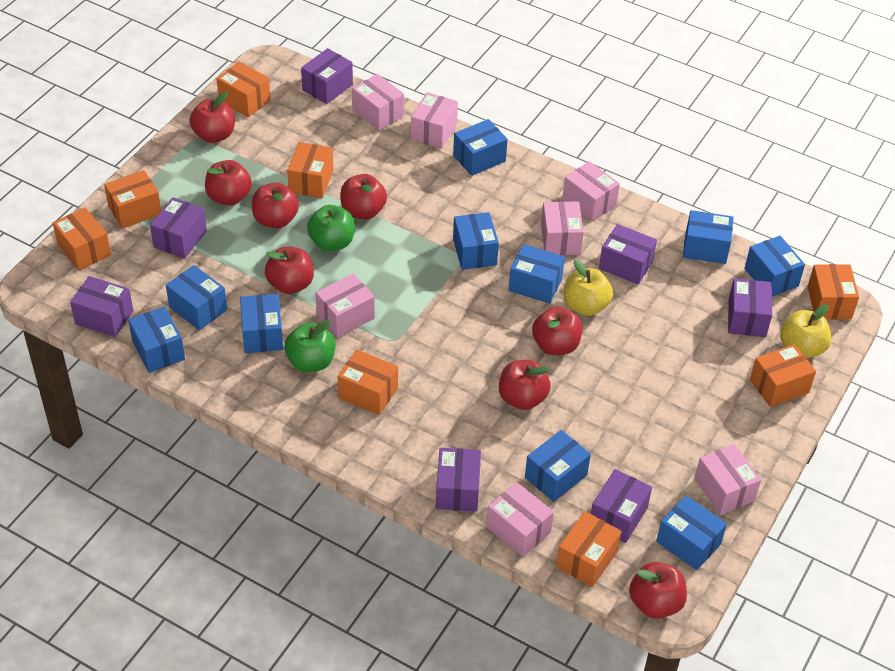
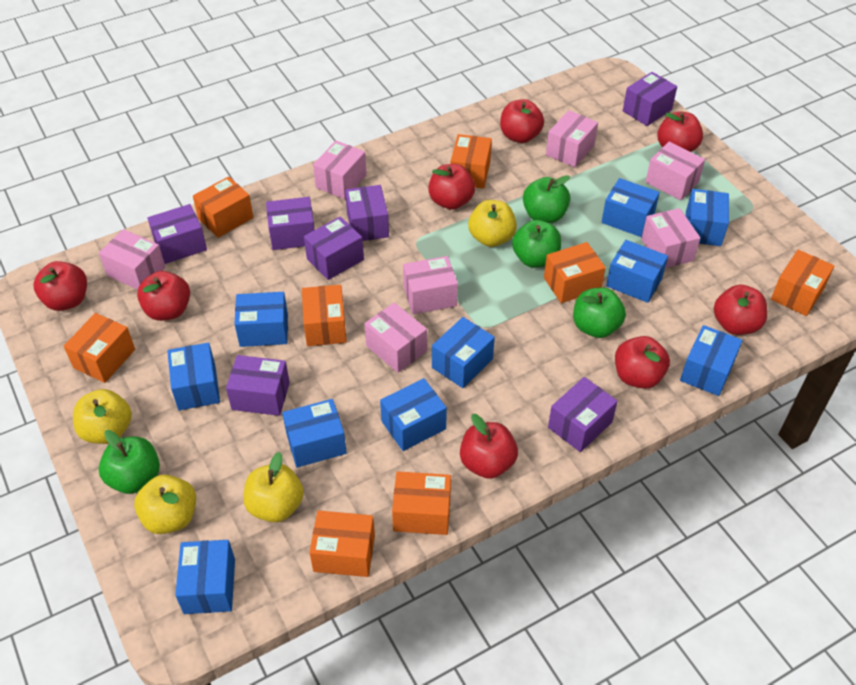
green apple: [284,320,336,372] [307,205,355,251] = 2 -> [99,430,160,494] [512,220,561,268] [523,175,570,223] [573,287,626,338] = 4
yellow apple: [564,260,613,316] [780,304,832,358] = 2 -> [73,389,132,444] [134,475,196,534] [243,452,304,523] [468,200,517,247] = 4

